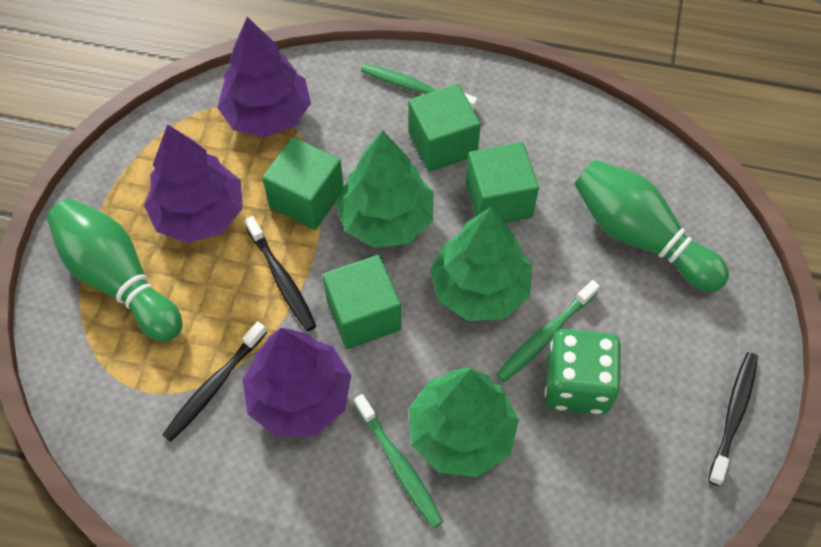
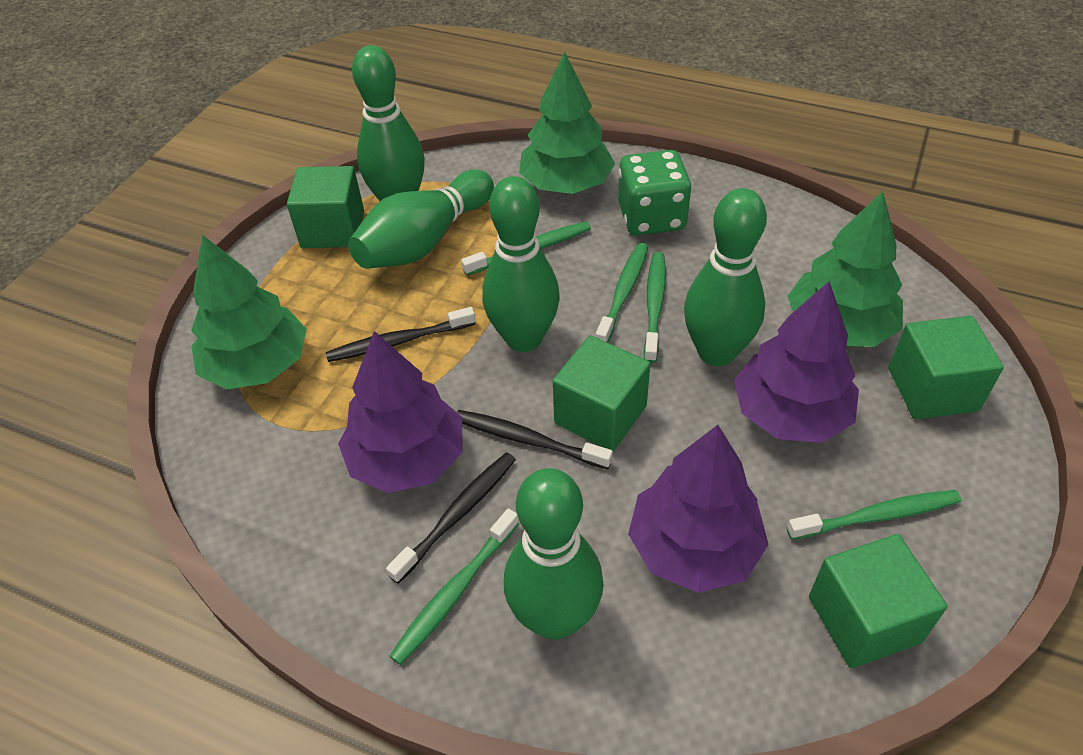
green bowling pin: [47,198,183,342] [574,160,729,292] = 2 -> [348,170,494,269] [352,45,425,201] [482,176,560,352] [504,468,603,640] [684,188,767,366] = 5
green toothbrush: [354,394,443,528] [361,64,477,110] [496,280,600,382] = 3 -> [389,508,519,665] [461,222,591,276] [595,243,648,343] [644,252,666,363] [787,490,961,540] = 5

